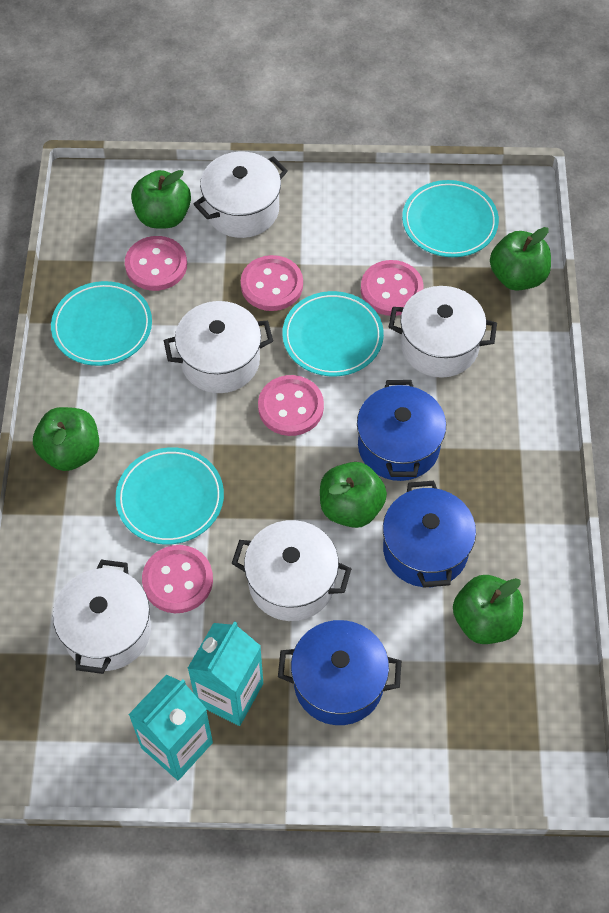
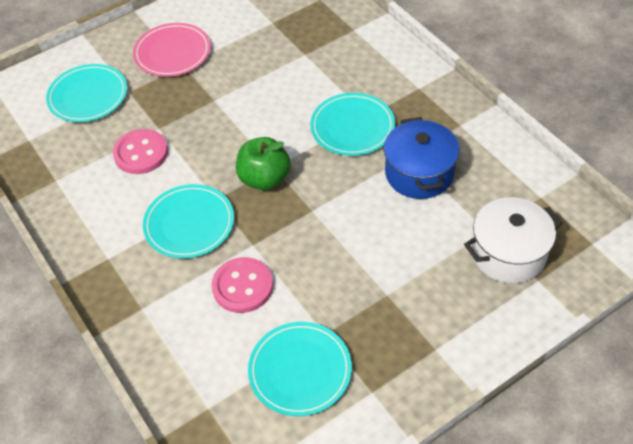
blue pot: [278,620,401,725] [357,380,446,481] [383,481,476,588] = 3 -> [384,117,460,199] = 1
green apple: [33,407,99,471] [131,170,191,228] [320,462,387,528] [453,575,523,644] [490,227,551,291] = 5 -> [236,137,291,190] = 1
pink button: [125,236,187,291] [142,545,213,613] [241,255,303,311] [258,375,324,436] [361,260,424,316] = 5 -> [113,129,168,174] [212,257,273,313] = 2
pink plate: none = 0 -> [133,23,211,77] = 1
turquoise carton: [128,674,213,780] [187,621,263,726] = 2 -> none = 0
white pot: [53,560,151,674] [164,301,273,393] [194,151,288,238] [231,520,351,621] [389,286,497,378] = 5 -> [464,197,563,283] = 1

